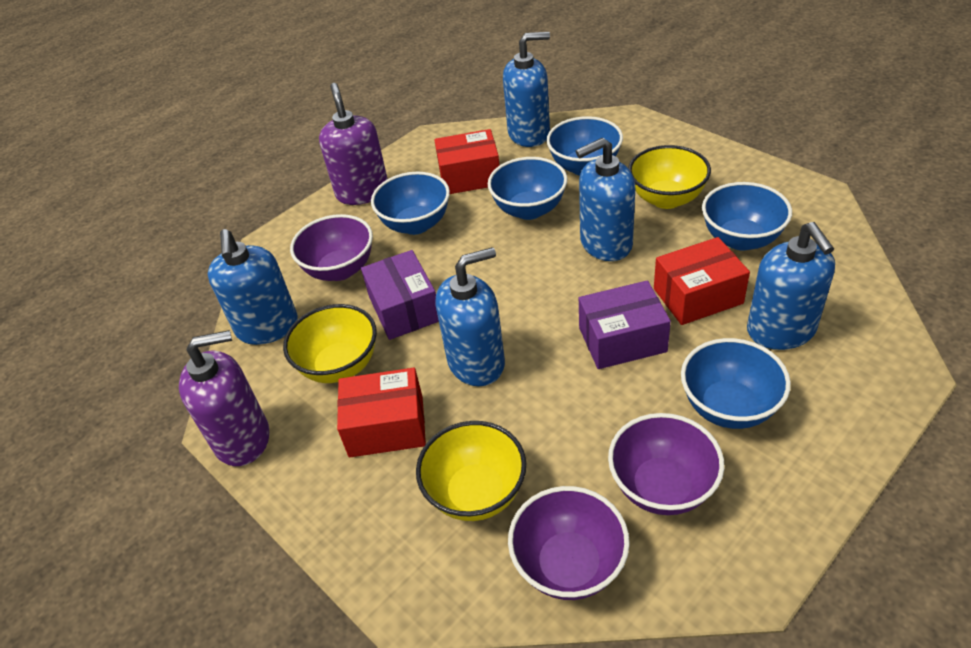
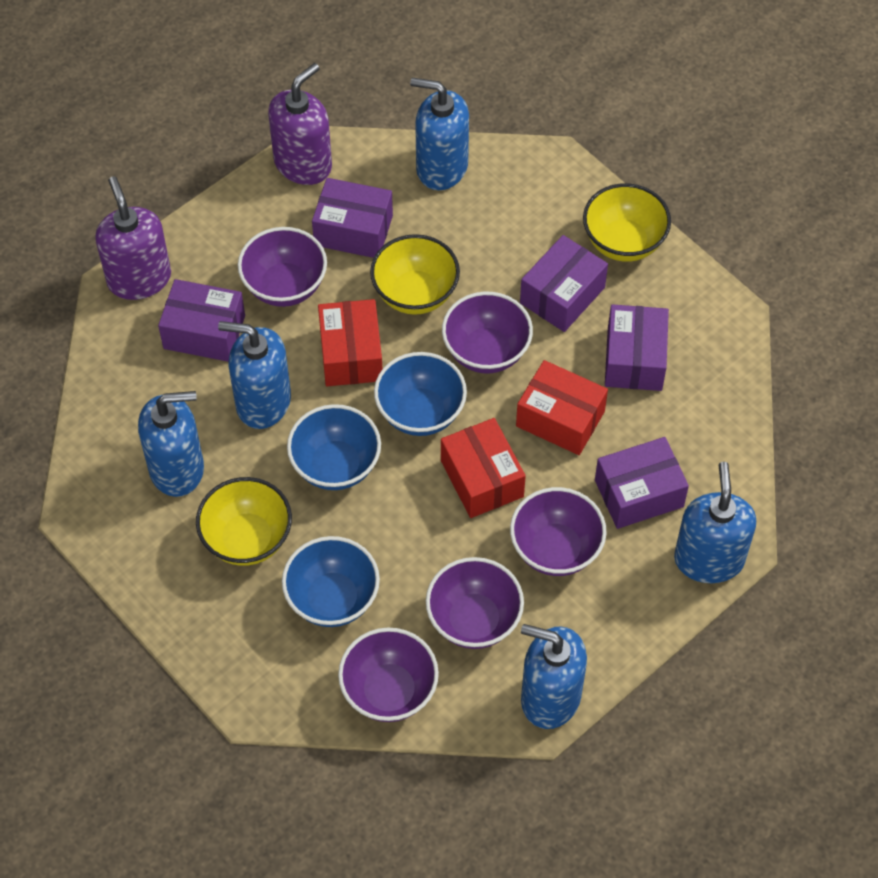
blue bowl: [371,172,450,235] [488,157,567,220] [546,116,623,176] [681,338,791,429] [702,182,792,250] = 5 -> [282,536,380,627] [287,404,381,490] [374,352,467,436] = 3
purple bowl: [290,214,373,281] [508,486,630,600] [608,413,724,515] = 3 -> [238,227,327,307] [338,628,439,722] [426,557,524,649] [442,292,533,373] [510,487,607,576] = 5
purple box: [361,250,439,340] [579,280,671,369] = 2 -> [158,279,245,362] [312,178,393,258] [520,235,608,332] [595,437,689,529] [605,304,669,391] = 5

